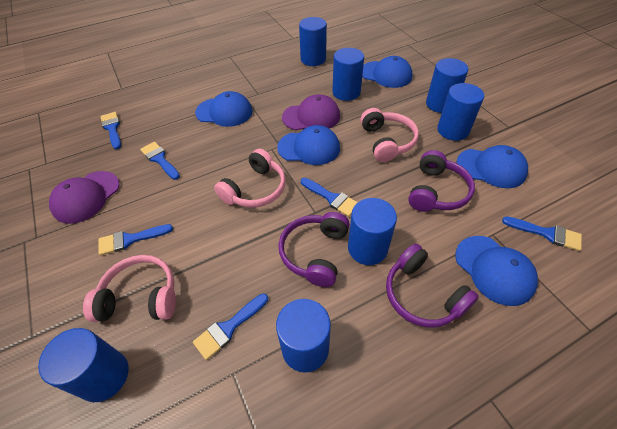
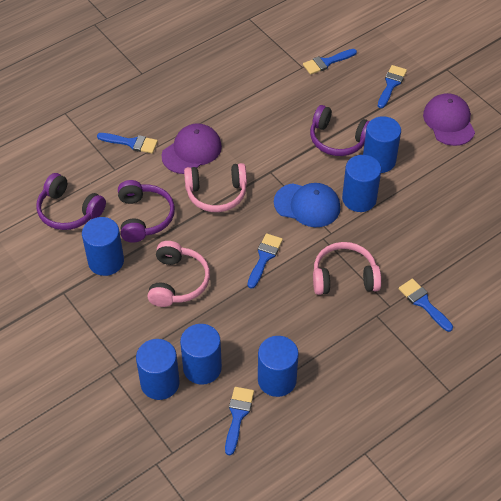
blue cap: [195,91,252,127] [277,125,340,165] [362,56,412,88] [455,236,538,306] [457,145,528,188] = 5 -> [274,183,341,227] = 1
blue cylinder: [38,328,129,402] [276,299,331,373] [299,17,327,66] [332,48,364,101] [348,198,397,265] [426,58,468,113] [437,83,484,141] = 7 -> [82,217,124,276] [136,339,179,400] [180,324,222,385] [258,336,299,397] [342,155,381,212] [363,116,401,173] = 6

